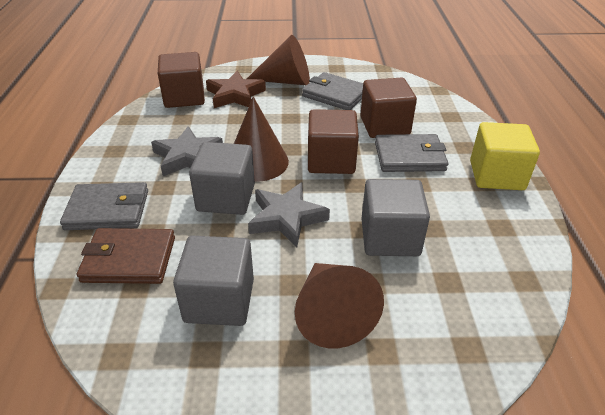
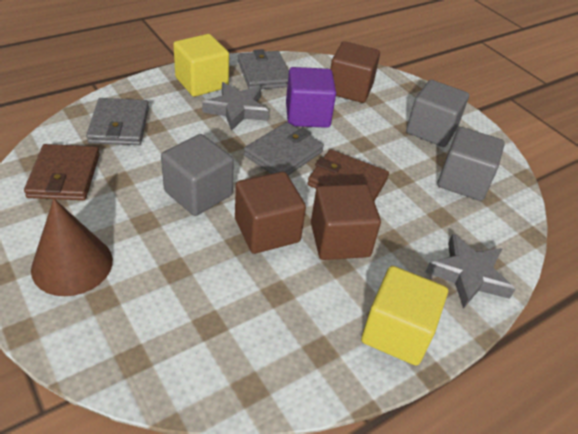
brown cone: [234,97,289,182] [247,35,310,85] [295,263,384,348] = 3 -> [31,198,113,296] = 1
brown star: [206,71,266,108] = 1 -> none = 0
brown wallet: [77,228,175,284] = 1 -> [24,144,100,200] [307,149,389,201] = 2
purple cube: none = 0 -> [286,67,336,128] = 1
yellow cube: [470,122,540,190] = 1 -> [173,34,229,97] [361,266,448,366] = 2

